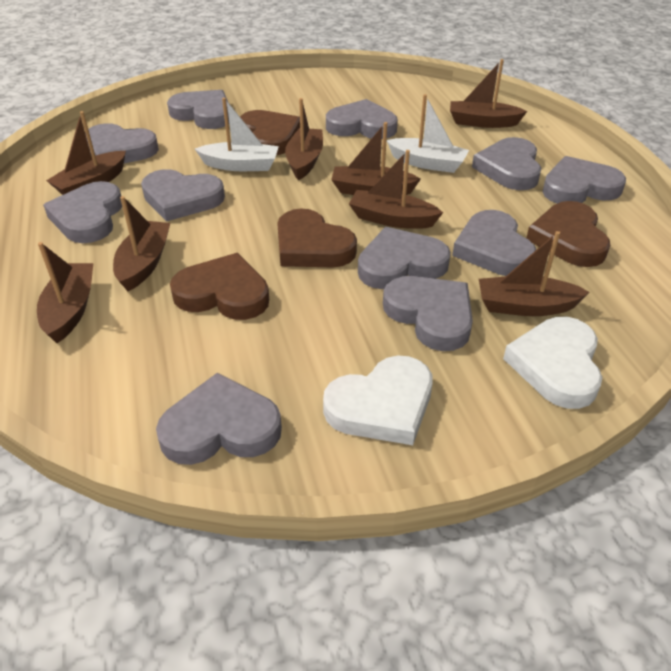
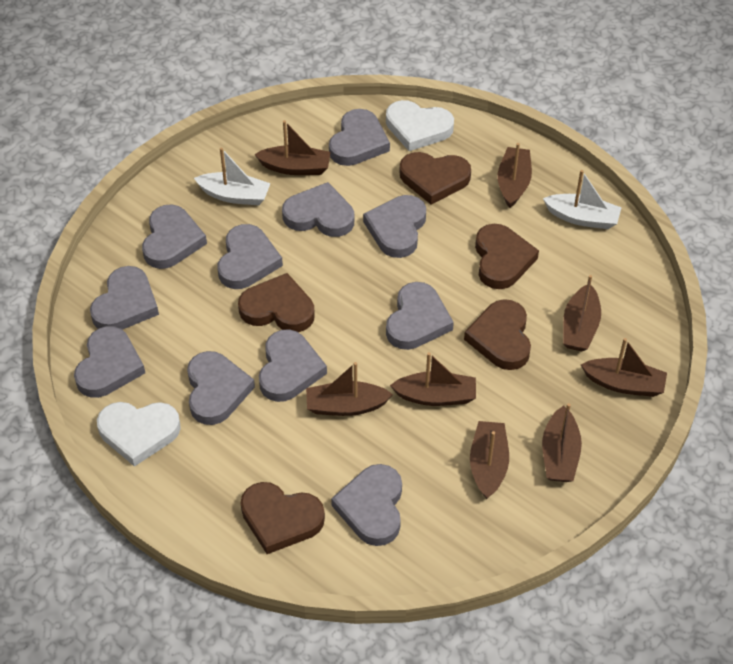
brown heart: [170,253,269,320] [240,110,300,155] [277,209,357,267] [526,201,610,267] = 4 -> [238,273,315,332] [241,482,325,554] [399,152,471,205] [464,299,531,370] [475,224,539,289] = 5

